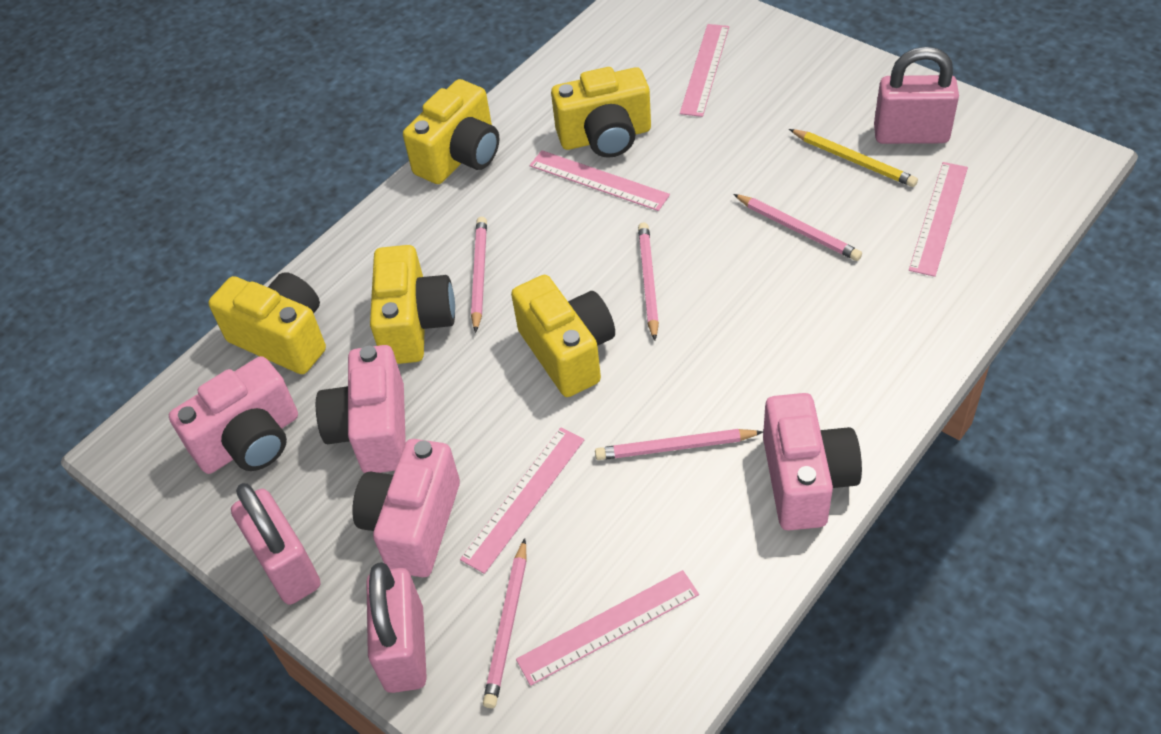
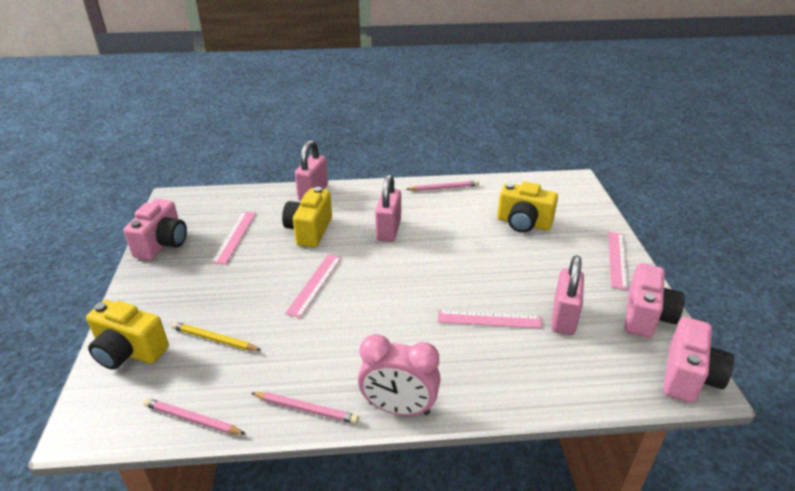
pink camera: [169,356,298,474] [316,345,406,473] [352,439,460,577] [763,393,862,531] = 4 -> [124,199,187,260] [625,263,685,338] [663,317,734,403] = 3
pink clock: none = 0 -> [358,334,441,416] = 1
pink pencil: [471,217,487,333] [483,538,526,708] [595,429,763,460] [638,222,659,341] [733,194,862,261] = 5 -> [143,398,246,435] [251,392,359,424] [406,180,479,191] = 3
pink ruler: [460,428,584,574] [516,570,699,686] [530,150,670,211] [680,24,729,117] [909,162,968,277] = 5 -> [211,212,256,265] [285,254,342,318] [438,310,542,328] [608,232,628,290] = 4
yellow camera: [208,272,326,374] [370,245,455,364] [403,79,500,184] [511,275,615,397] [551,67,651,158] = 5 -> [86,300,169,370] [282,187,332,247] [497,181,558,233] = 3

